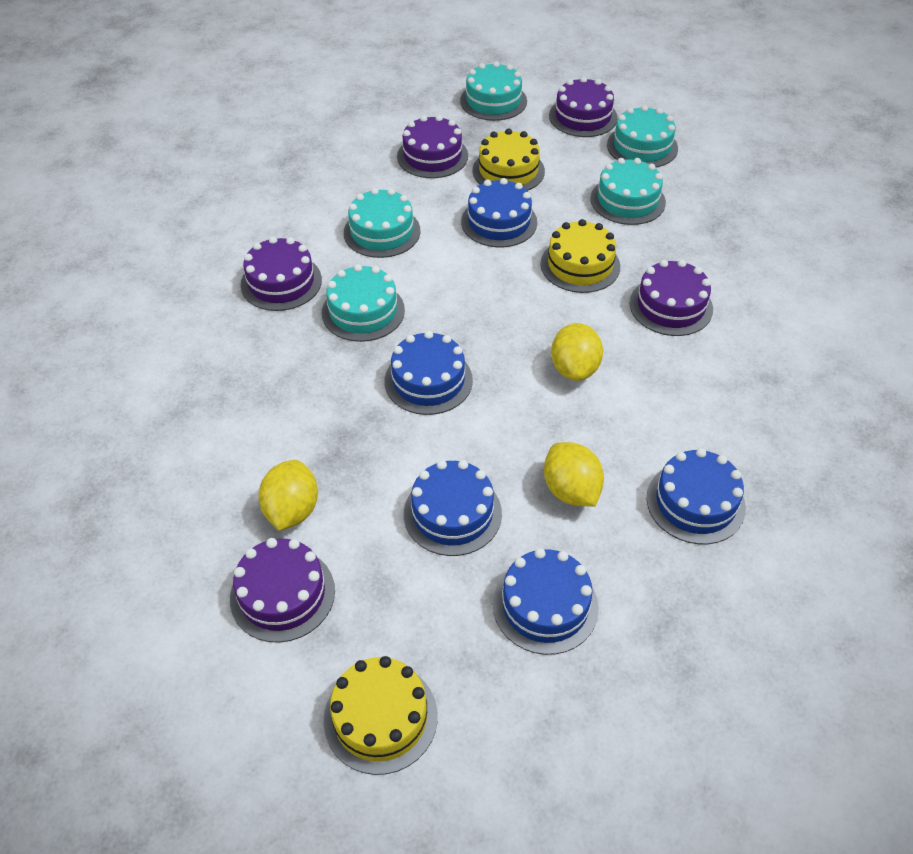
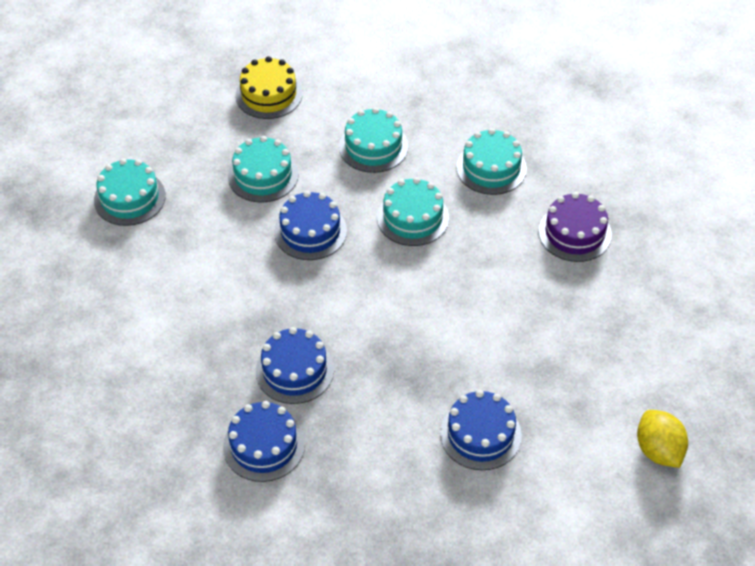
blue cake: [385,331,473,415] [404,460,502,556] [461,178,537,247] [493,548,599,655] [646,448,746,544] = 5 -> [223,401,305,482] [256,327,334,404] [274,191,347,260] [440,390,522,470] = 4
purple cake: [230,538,335,643] [241,237,322,311] [397,115,468,178] [549,77,618,137] [630,260,713,336] = 5 -> [538,192,612,262] = 1
yellow cake: [324,656,438,775] [473,128,545,191] [541,219,620,293] = 3 -> [235,56,303,119] = 1
yellow lemon: [259,460,318,531] [544,442,604,507] [551,323,603,381] = 3 -> [637,410,688,468] = 1

